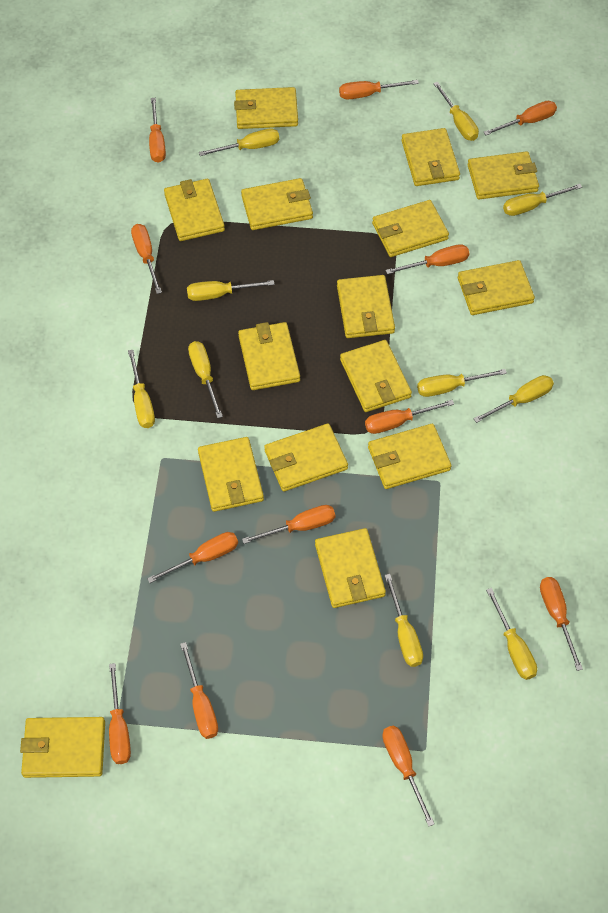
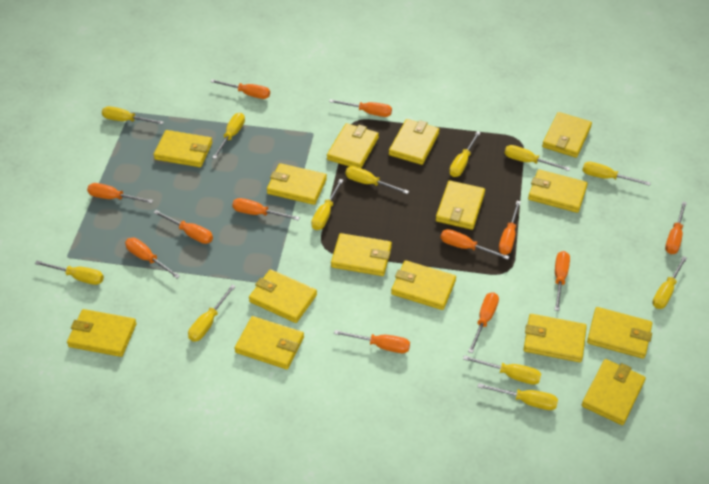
yellow screwdriver: [128,350,155,428] [187,280,275,301] [188,341,223,418] [199,128,279,156] [384,574,423,667] [417,369,507,397] [433,82,479,141] [473,375,554,423] [486,588,537,680] [503,184,582,216] = 10 -> [35,261,104,285] [102,106,164,124] [188,285,236,342] [212,113,245,159] [311,179,343,230] [345,166,409,194] [449,131,481,177] [463,355,541,385] [478,383,558,410] [505,145,570,171] [582,162,651,186] [652,256,687,309] = 12

